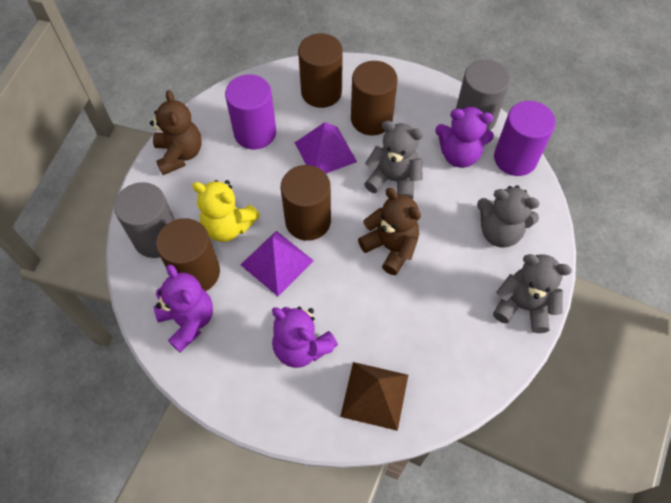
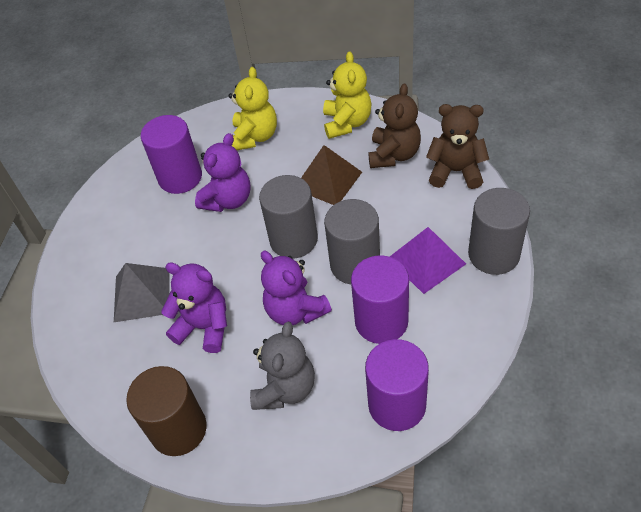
brown cylinder: [156,218,220,291] [281,165,331,241] [298,33,343,108] [351,61,398,135] = 4 -> [126,366,207,456] = 1
grey cylinder: [114,182,175,258] [456,60,510,130] = 2 -> [259,175,318,259] [324,199,380,284] [468,188,530,275] = 3
grey pyramid: none = 0 -> [114,263,170,322] = 1
grey teddy bear: [364,121,423,199] [477,185,539,248] [493,254,572,333] = 3 -> [250,321,315,410] = 1
purple cylinder: [225,75,276,149] [494,101,556,176] = 2 -> [141,115,202,194] [351,255,409,344] [365,339,429,431] = 3
purple pyramid: [240,231,314,296] [294,122,357,173] = 2 -> [390,227,466,294] = 1
yellow teddy bear: [192,180,260,242] = 1 -> [228,67,277,150] [323,51,371,139] = 2

